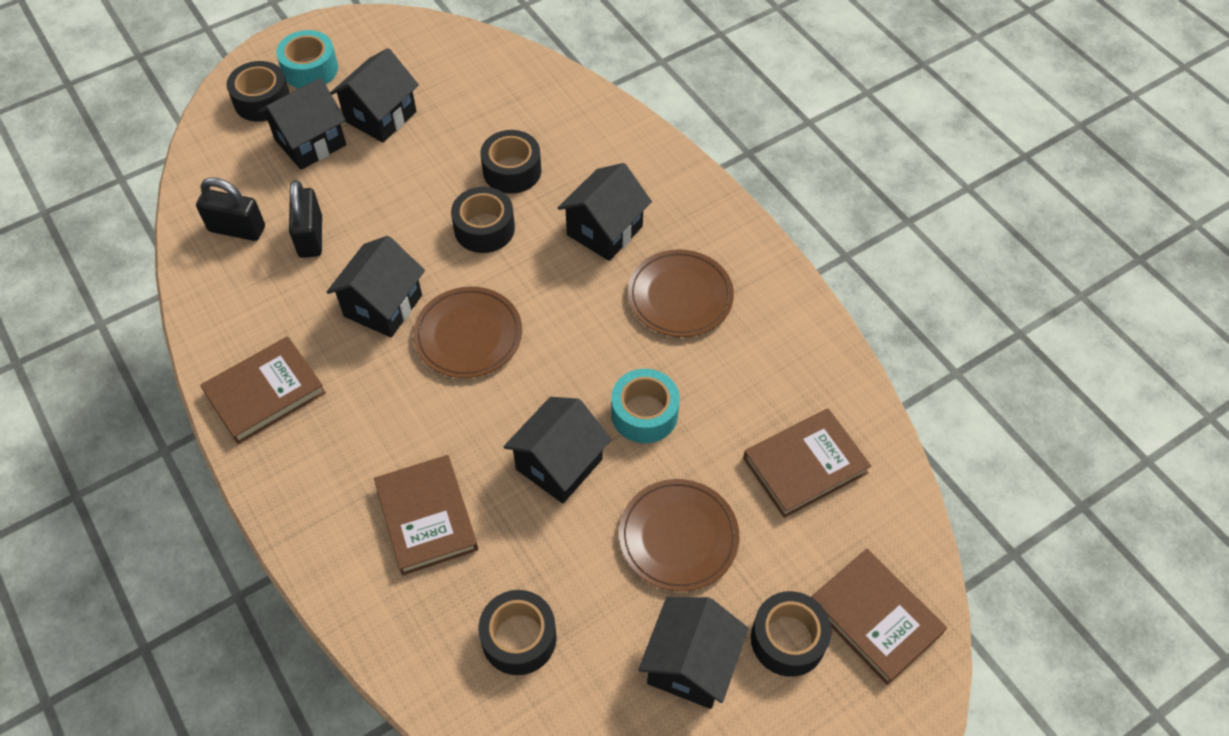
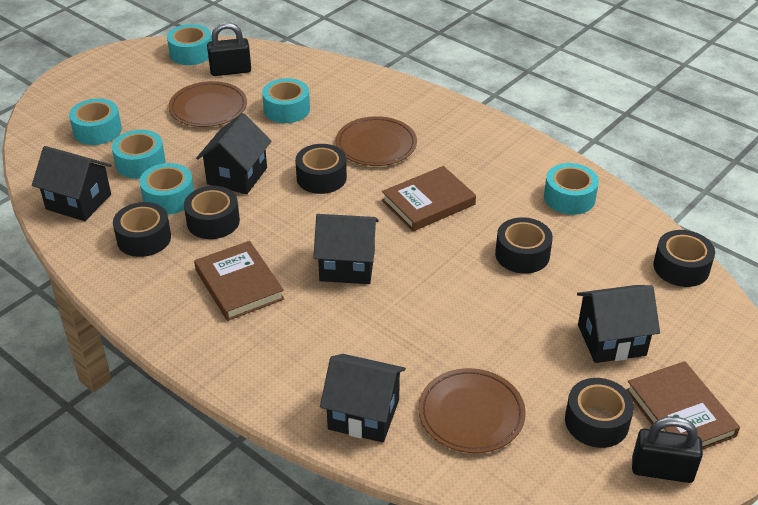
black house: [258,78,346,170] [327,236,425,337] [330,48,419,143] [503,397,612,504] [557,163,652,261] [638,597,748,709] = 6 -> [32,146,112,221] [196,113,271,194] [313,214,379,284] [320,354,406,443] [577,285,660,363] = 5
black tape: [226,61,290,122] [451,187,515,253] [478,590,557,675] [480,130,541,194] [751,591,832,677] = 5 -> [113,202,171,257] [184,186,240,239] [295,144,347,194] [495,217,553,274] [565,378,634,448] [653,230,715,287] = 6
brown book: [200,336,326,444] [374,455,478,575] [743,408,871,518] [811,549,947,685] = 4 -> [194,241,284,321] [382,166,476,231] [626,361,740,450] = 3
turquoise tape: [276,30,338,88] [611,369,680,443] = 2 -> [69,98,122,145] [112,130,166,179] [140,163,194,215] [167,24,212,65] [262,78,310,123] [544,163,599,215] = 6

